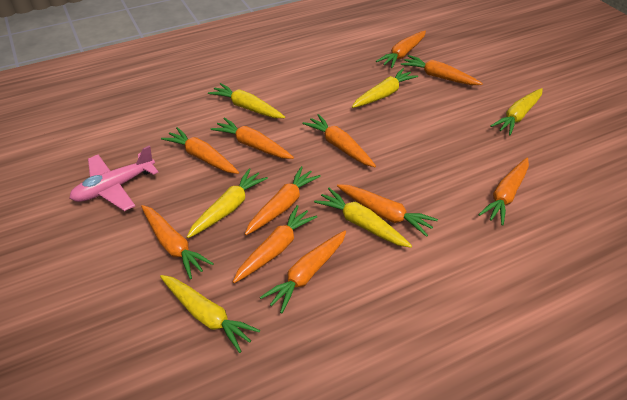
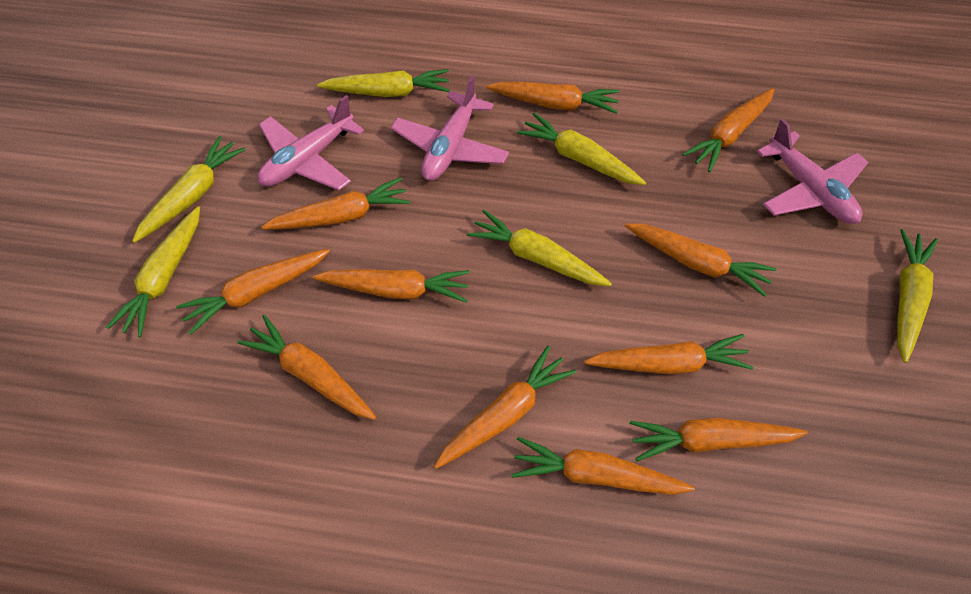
pink plane: [69,146,158,211] = 1 -> [257,95,364,191] [391,75,509,181] [757,119,868,224] = 3

